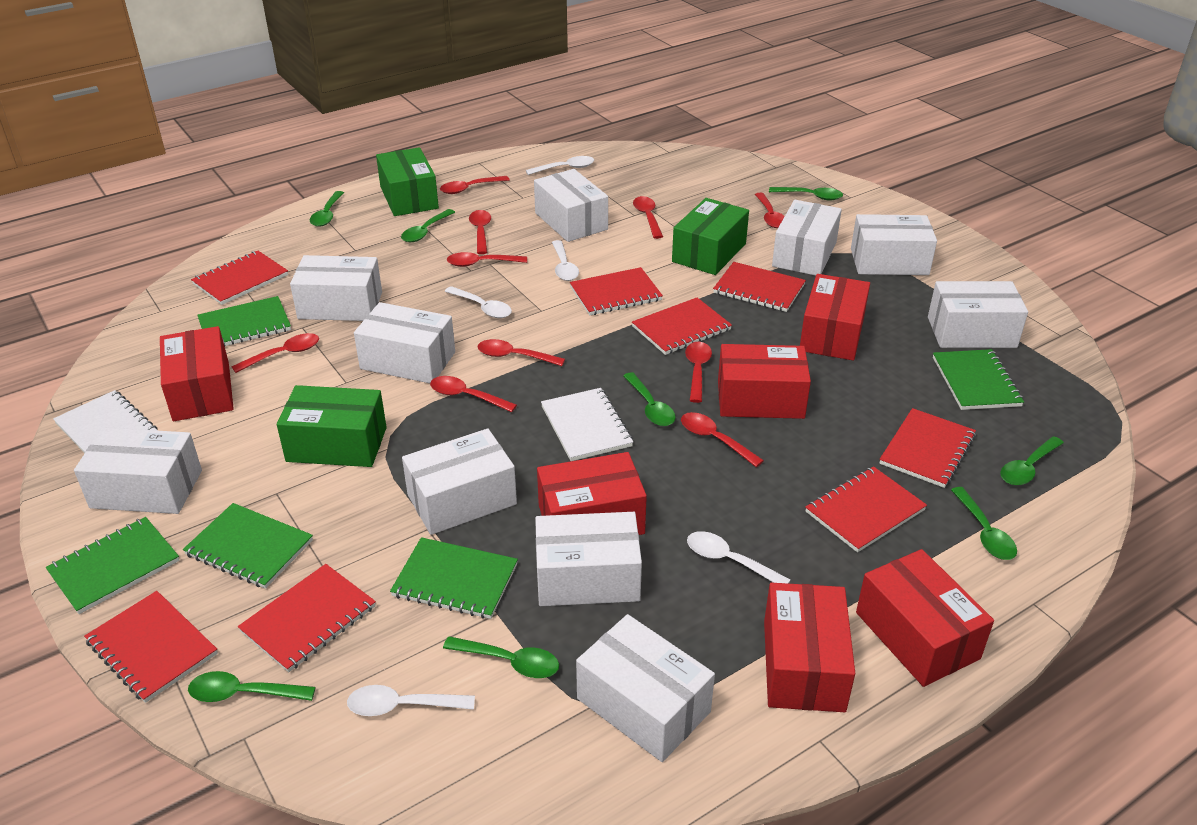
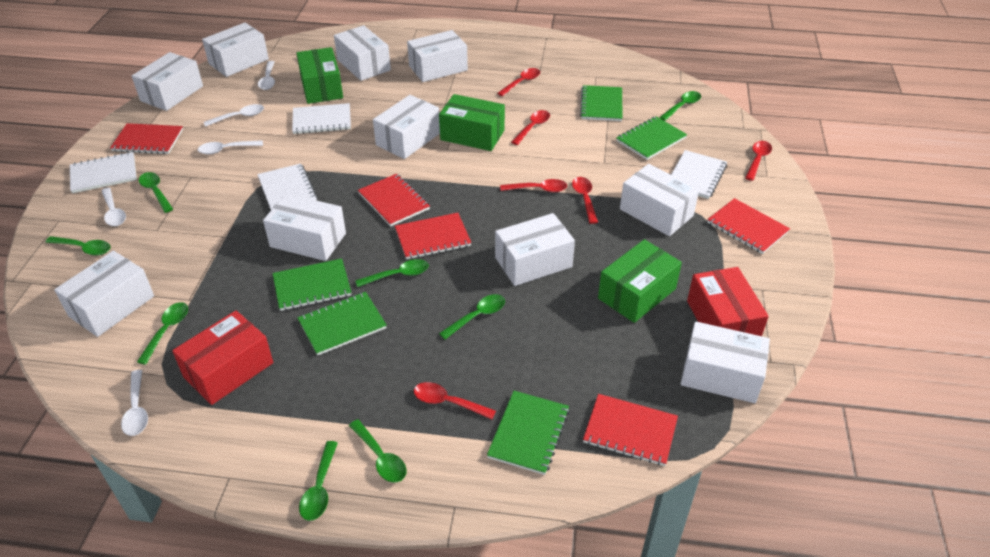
red box: [160,326,234,421] [537,452,647,535] [718,344,811,419] [764,583,855,712] [800,274,870,361] [856,549,994,687] = 6 -> [172,311,273,405] [687,267,769,336] = 2
red notebook: [84,591,218,703] [191,251,288,305] [238,564,376,672] [570,267,663,316] [632,297,732,355] [713,262,806,312] [805,466,927,552] [879,408,976,488] = 8 -> [110,123,183,154] [358,174,430,226] [395,213,471,260] [583,394,678,466] [707,198,790,254] = 5
red spoon: [231,333,319,373] [430,376,517,412] [440,176,509,194] [447,252,527,267] [469,210,491,254] [478,339,565,366] [633,196,663,239] [681,412,764,467] [685,342,712,403] [755,193,785,228] = 10 -> [414,382,496,419] [497,68,540,96] [500,179,567,192] [511,110,550,145] [572,177,598,224] [745,141,772,181] = 6
white notebook: [53,390,158,453] [541,388,633,461] = 2 -> [70,152,137,193] [257,164,317,210] [292,103,351,134] [671,150,727,199] = 4

